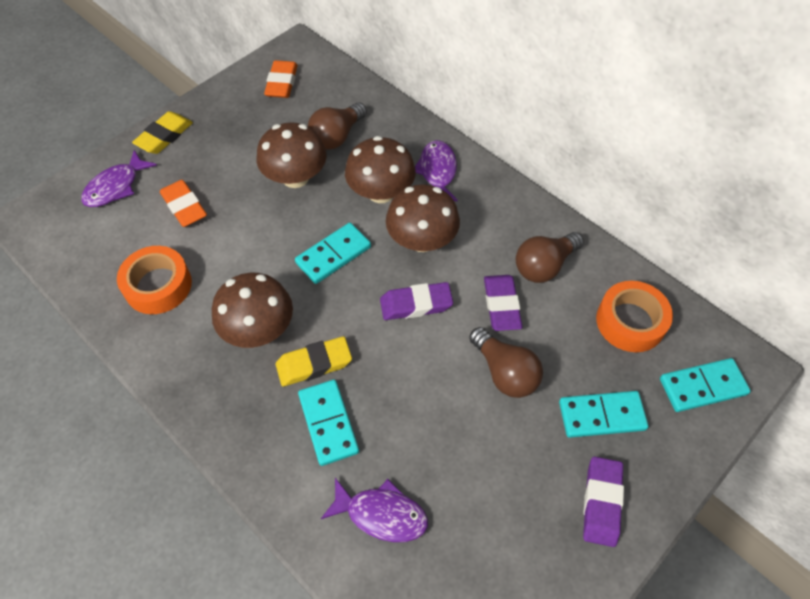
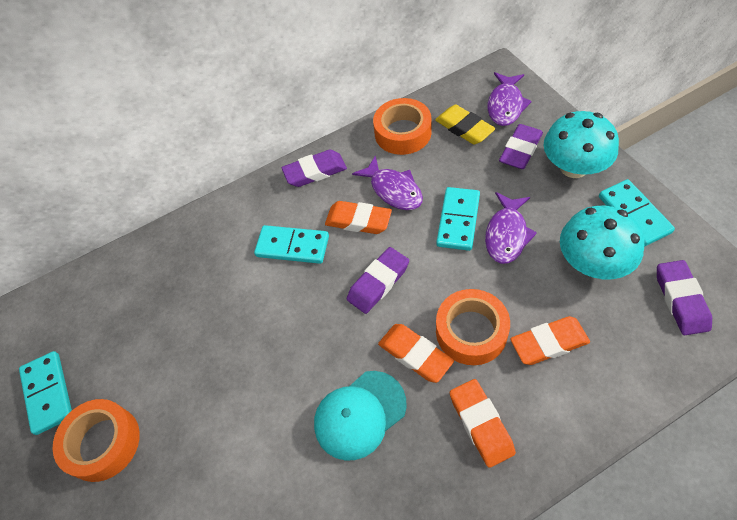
brown light bulb: [308,102,367,150] [469,327,543,398] [516,232,584,283] = 3 -> none = 0
brown mushroom: [212,273,293,348] [257,122,327,188] [345,136,416,203] [386,185,460,252] = 4 -> none = 0
orange eraser: [160,180,207,227] [264,60,298,98] = 2 -> [325,201,392,234] [378,324,454,383] [450,379,516,468] [511,316,590,365] = 4
orange tape: [117,246,192,314] [596,281,673,352] = 2 -> [53,399,140,482] [373,98,431,155] [436,289,510,365] = 3
purple eraser: [380,282,453,320] [484,275,522,331] [583,457,624,547] = 3 -> [282,150,347,187] [347,247,409,314] [499,124,543,169] [657,260,712,335] = 4
turquoise cap: none = 0 -> [314,371,407,461] = 1
turquoise mushroom: none = 0 -> [544,111,619,178] [560,206,645,279] = 2
yellow eraser: [132,111,193,154] [276,336,352,386] = 2 -> [435,105,495,144] = 1

